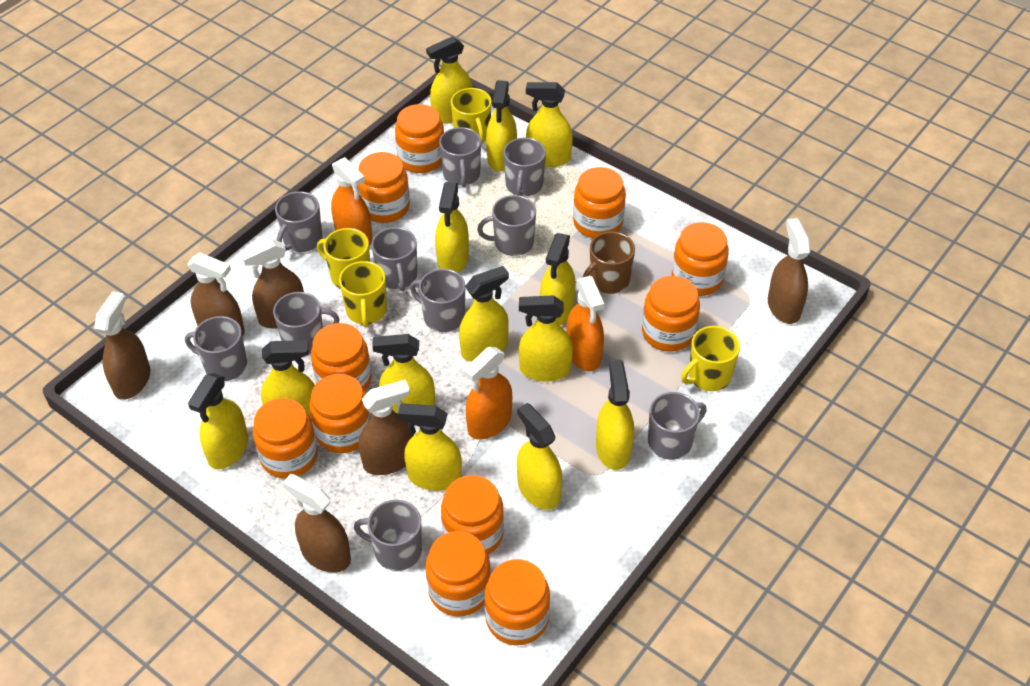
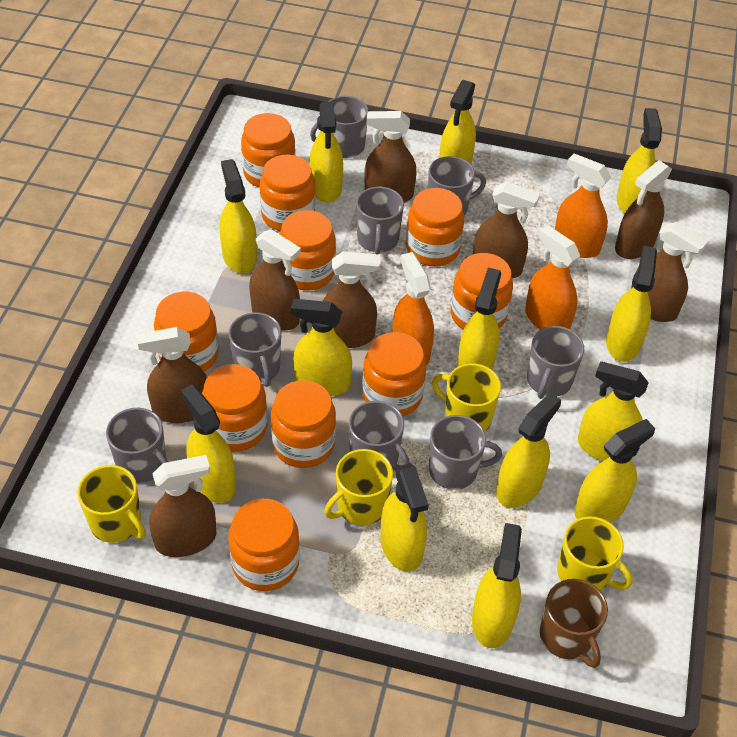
brown spray bottle: [94,291,151,400] [187,252,244,336] [240,239,304,328] [283,474,351,573] [359,380,414,475] [768,218,811,324] = 6 -> [137,327,207,423] [149,455,216,557] [249,229,301,331] [323,251,381,348] [364,111,416,203] [473,182,540,279] [615,160,672,259] [631,222,708,322] = 8
grey mug: [185,316,247,381] [273,292,340,355] [275,191,322,252] [354,500,422,571] [371,227,417,291] [410,269,465,332] [439,127,481,187] [477,195,536,256] [503,137,546,196] [648,392,707,460] = 10 -> [106,408,168,483] [229,312,281,387] [310,96,368,158] [349,401,410,471] [356,187,404,255] [428,156,486,215] [429,415,502,490] [527,326,584,399] = 8
orange jar: [253,398,318,479] [309,374,371,453] [311,323,371,391] [358,152,410,223] [395,104,444,173] [426,531,491,617] [441,475,504,555] [484,559,550,645] [573,167,626,238] [642,276,700,352] [672,222,729,296] = 11 -> [154,292,219,371] [202,364,267,451] [228,499,300,591] [241,113,295,188] [260,155,315,231] [271,380,336,468] [279,210,336,290] [362,332,427,416] [406,188,464,266] [450,253,513,330] = 10

